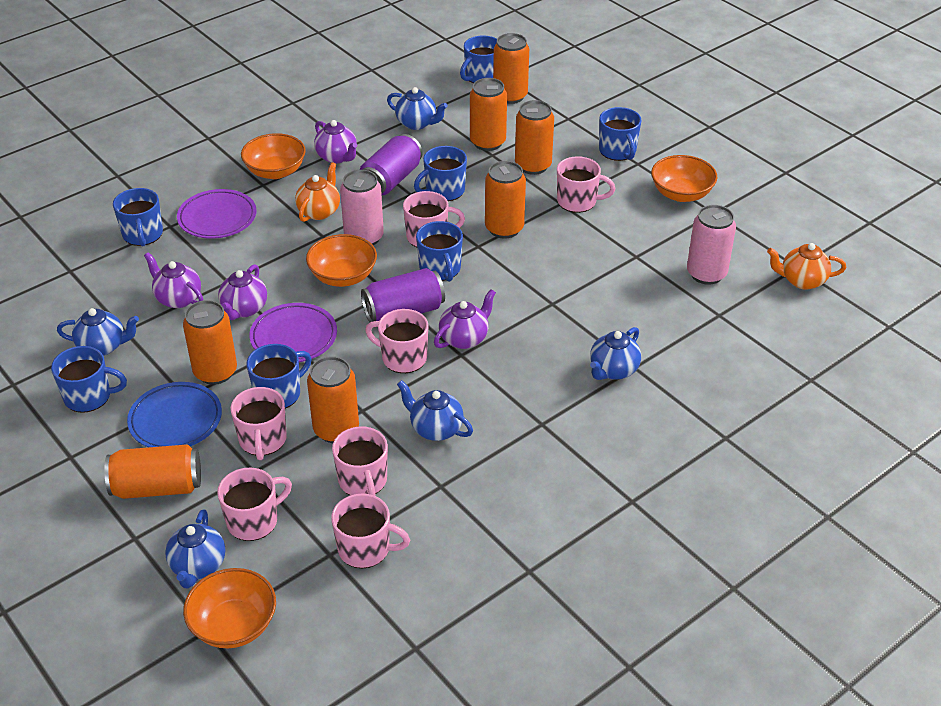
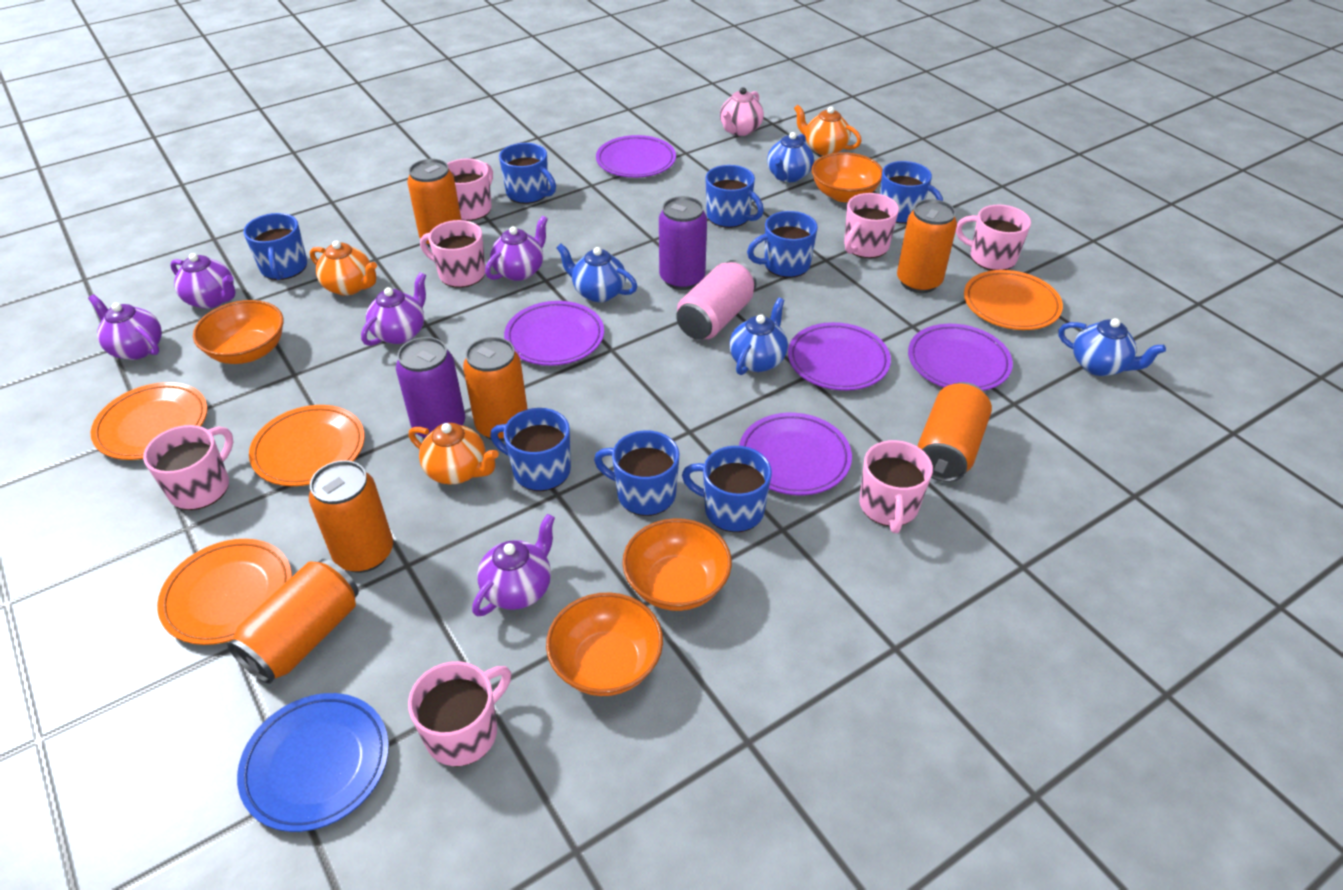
blue mug: [51,346,127,413] [113,188,163,246] [247,344,312,408] [414,146,467,201] [416,221,463,282] [460,36,497,83] [599,107,642,161] = 7 -> [244,213,307,280] [490,408,571,491] [499,143,556,204] [594,430,680,516] [682,446,772,532] [705,165,764,228] [747,211,818,278] [880,161,943,224] = 8
blue teapot: [57,308,139,356] [165,509,225,588] [387,87,448,130] [397,380,473,441] [590,327,641,380] = 5 -> [556,243,637,302] [729,297,788,375] [767,132,814,182] [1058,318,1166,376] = 4
orange can: [104,444,201,499] [183,300,237,385] [307,356,359,443] [470,78,507,151] [485,161,526,239] [493,33,529,104] [515,100,554,175] = 7 -> [227,559,359,684] [309,460,393,573] [407,159,461,248] [463,337,528,441] [897,199,957,293] [917,382,992,482] = 6
orange plate: none = 0 -> [91,382,208,460] [157,539,292,645] [249,405,365,486] [964,270,1063,330] = 4
orange teapot: [295,162,340,222] [767,243,846,290] = 2 -> [310,240,377,296] [409,423,499,484] [794,105,862,156] = 3
pink can: [340,170,384,245] [687,205,736,285] = 2 -> [676,260,756,340] = 1
pink teapot: none = 0 -> [720,88,764,136] = 1
purple plate: [177,189,257,239] [249,303,337,362] = 2 -> [504,301,604,366] [596,135,676,178] [739,413,852,495] [788,322,891,391] [908,324,1013,391] = 5
purple teapot: [144,252,203,308] [218,264,267,320] [314,120,357,164] [434,289,496,349] = 4 -> [88,294,162,360] [170,253,236,309] [361,272,426,346] [472,514,555,617] [485,216,548,281] = 5

